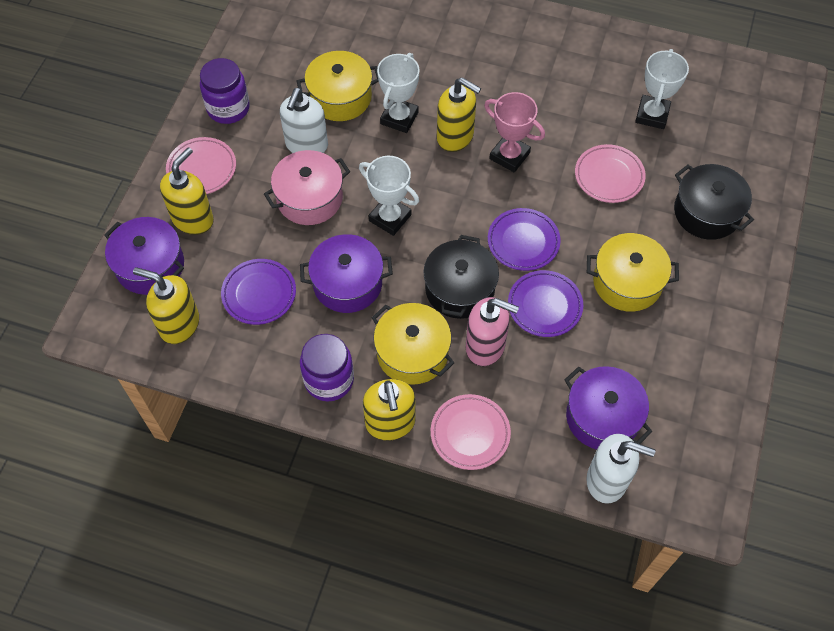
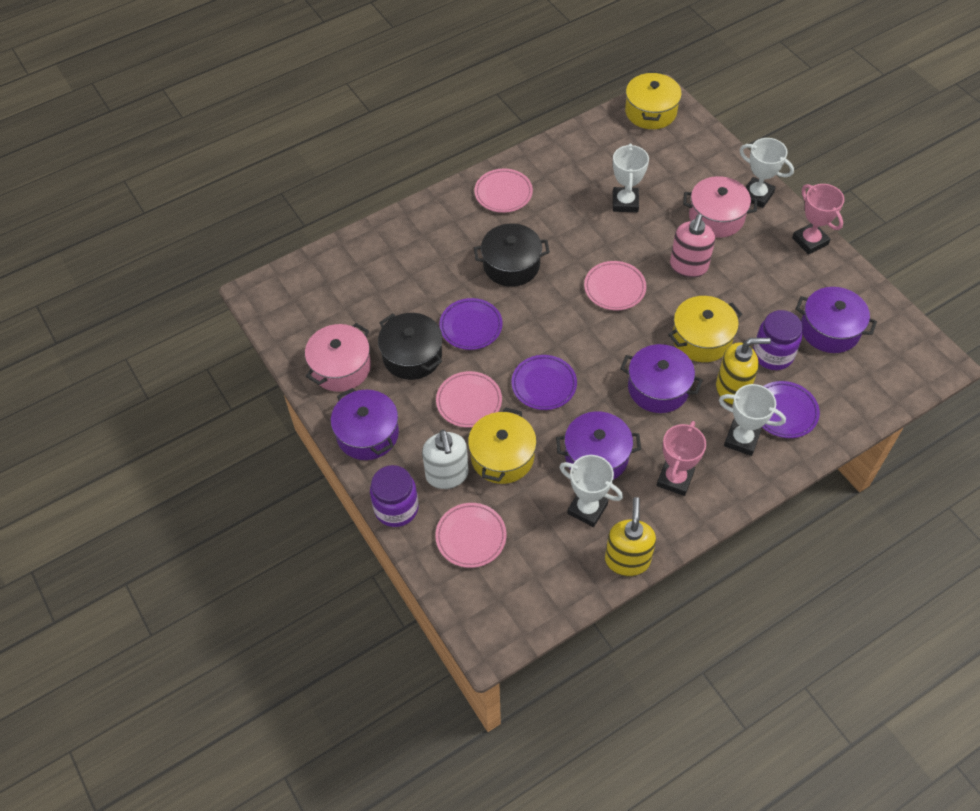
pink plate: [166,137,236,194] [431,394,511,470] [575,144,646,203] = 3 -> [435,503,507,568] [436,371,502,428] [474,169,533,213] [584,261,646,310] = 4
pink pot: [264,150,350,225] = 1 -> [305,323,371,392] [683,176,757,238] = 2
pink trophy: [484,92,545,173] = 1 -> [657,421,706,496] [792,184,844,255] = 2
purple pot: [104,217,184,295] [300,234,393,313] [565,366,652,450] = 3 -> [331,388,399,460] [556,411,641,480] [620,344,703,413] [796,287,877,353] = 4
white soap dispenser: [280,88,328,153] [586,434,655,504] = 2 -> [422,430,469,489] = 1
white trophy: [359,156,419,236] [377,53,420,133] [635,49,689,129] = 3 -> [559,455,623,527] [613,143,649,212] [719,384,786,456] [740,138,794,208] = 4
yellow soap dispenser: [133,267,199,344] [160,147,214,235] [363,379,415,441] [437,77,481,152] = 4 -> [605,497,656,576] [716,338,771,405] = 2

